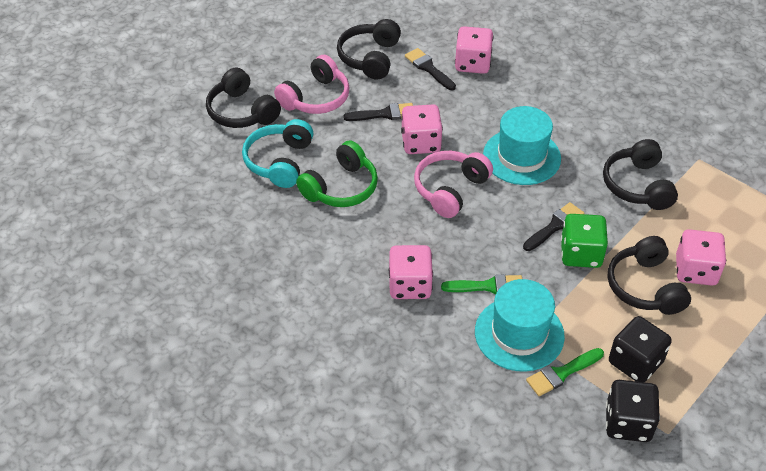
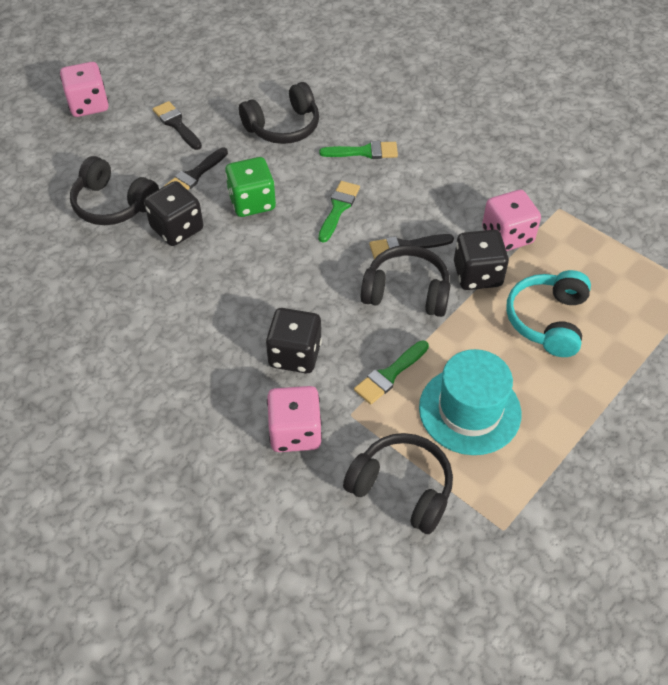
black dice: [606,380,660,442] [609,316,672,382] = 2 -> [144,181,203,246] [266,308,322,373] [454,230,509,290] = 3
green brush: [441,274,522,294] [526,348,604,396] = 2 -> [318,181,360,243] [319,141,398,159] [354,340,429,404] = 3
green headphones: [296,140,378,207] = 1 -> none = 0
pink dice: [389,245,433,299] [401,104,443,154] [455,26,493,74] [676,229,726,286] = 4 -> [60,62,109,117] [267,386,322,452] [482,190,541,251] = 3
pink headphones: [274,55,350,114] [414,151,493,218] = 2 -> none = 0
turquoise hat: [475,279,565,372] [483,106,561,185] = 2 -> [419,349,521,455] = 1

